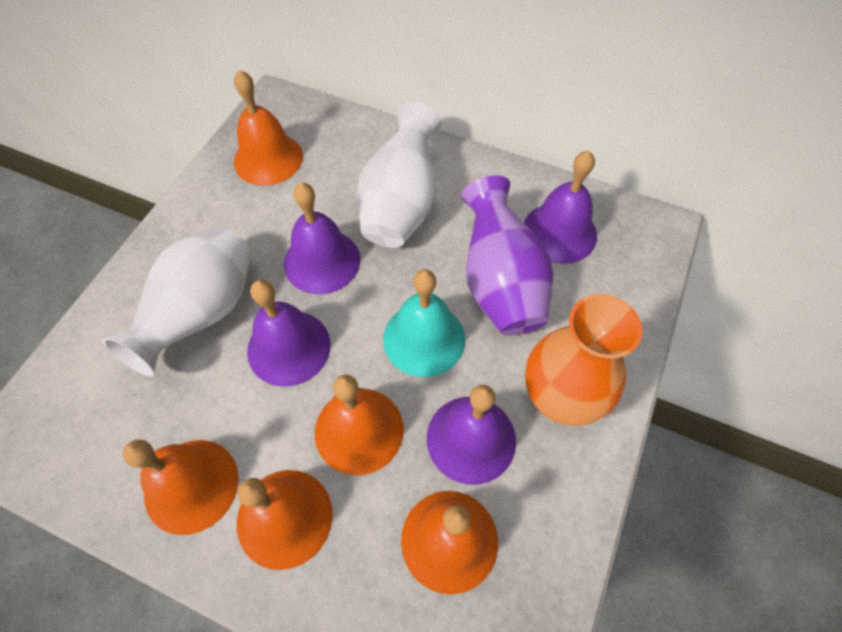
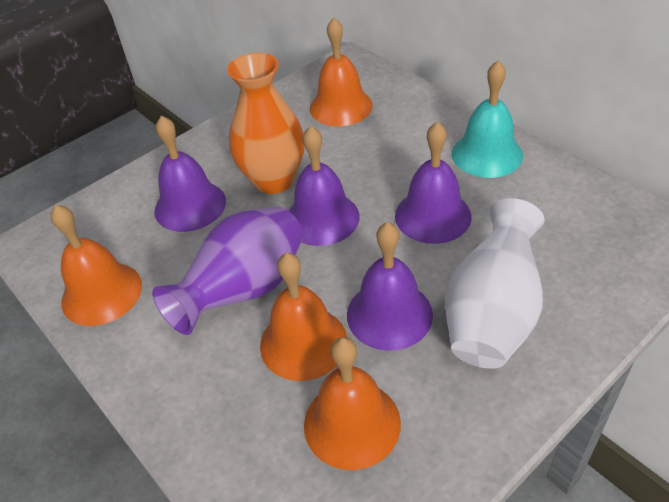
orange bell: [123,440,239,535] [234,70,303,186] [237,470,333,570] [315,375,404,475] [401,491,498,594] = 5 -> [50,205,142,326] [260,253,347,381] [304,337,401,470] [310,18,373,126] = 4
white vase: [102,227,252,376] [357,102,441,248] = 2 -> [445,198,545,369] = 1

